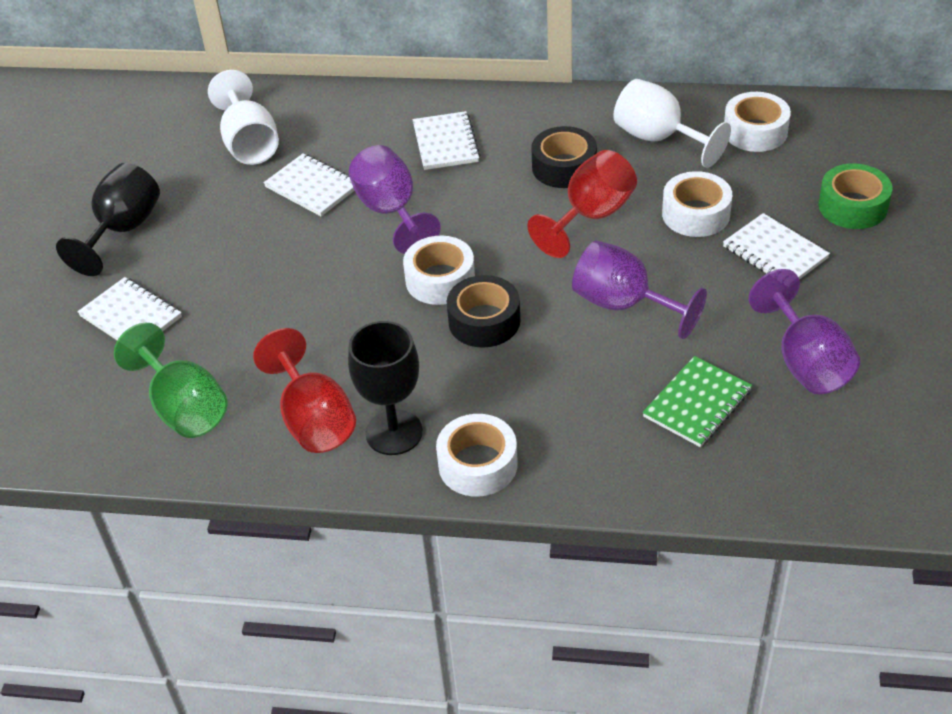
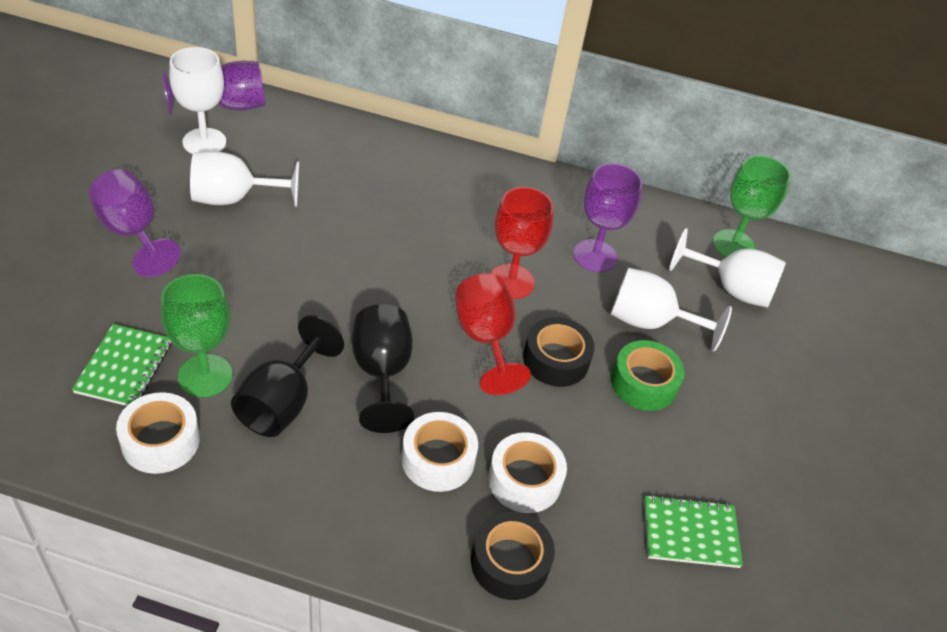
green goblet: [114,323,227,438] = 1 -> [161,274,233,397] [713,155,791,257] = 2
green notebook: [643,356,752,447] = 1 -> [72,324,171,406] [644,495,743,568] = 2
white goblet: [208,70,279,165] [613,79,731,168] = 2 -> [169,47,226,154] [190,151,299,207] [611,268,732,352] [669,228,786,308] = 4
white notebook: [77,277,182,340] [264,153,355,216] [413,111,480,170] [723,213,830,280] = 4 -> none = 0
white tape: [403,236,475,305] [436,414,518,496] [662,171,732,237] [724,92,791,152] = 4 -> [116,392,200,474] [401,412,478,492] [488,432,567,513] = 3

